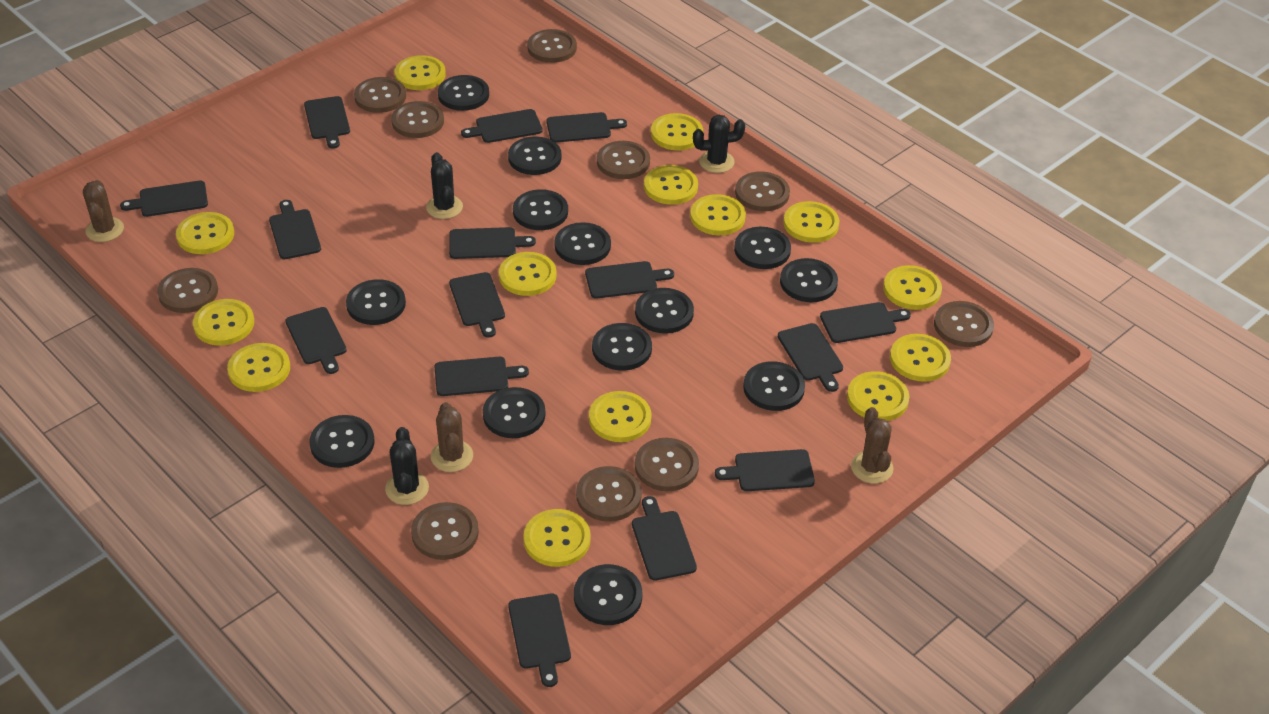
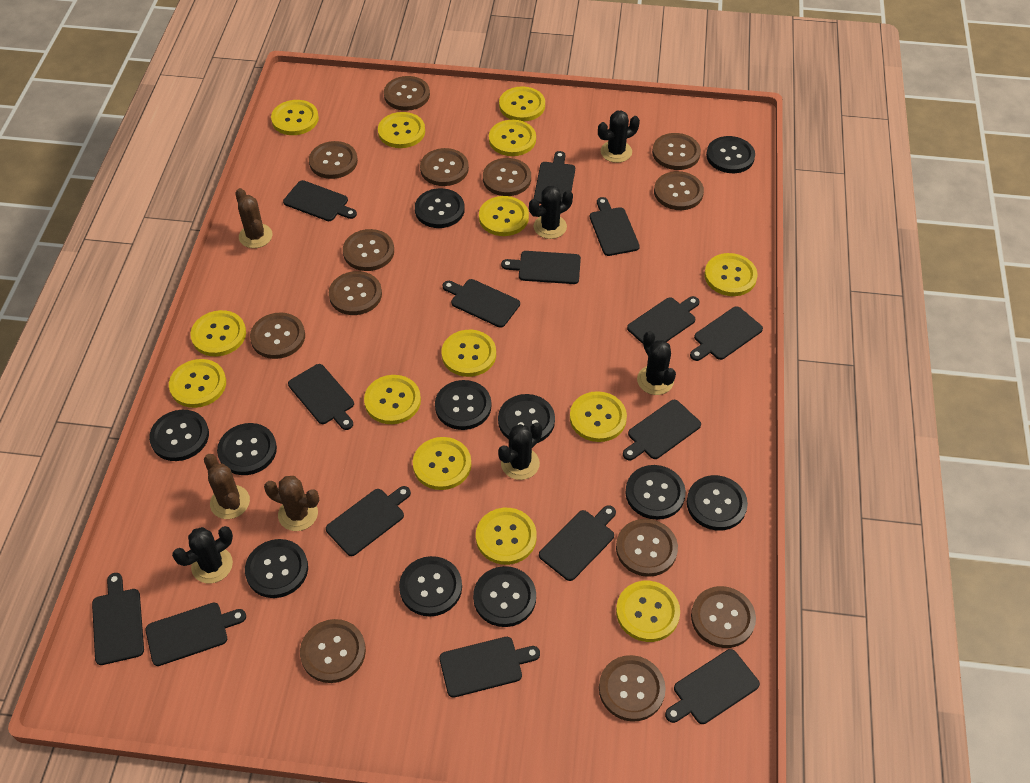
black button: [309,415,374,468] [346,279,406,325] [438,75,489,111] [483,387,545,438] [508,137,562,175] [513,189,568,230] [554,222,611,265] [574,564,642,625] [592,323,652,371] [635,288,694,334] [734,227,791,269] [743,361,805,411] [780,258,838,302] = 13 -> [149,410,209,461] [217,423,277,475] [245,539,308,598] [399,556,462,616] [415,188,465,228] [435,380,492,430] [473,566,536,627] [498,394,555,443] [626,465,686,520] [687,475,748,531] [706,136,755,173] = 11
black cactus: [385,427,429,505] [426,152,463,219] [693,115,745,173] = 3 -> [172,526,233,583] [498,423,542,480] [529,186,573,239] [598,110,640,163] [637,331,676,395] = 5
brown button: [157,268,218,313] [354,77,406,113] [391,101,444,138] [411,502,479,560] [527,29,577,63] [576,466,642,522] [597,141,650,179] [635,438,699,491] [735,172,790,211] [934,301,994,347] = 10 -> [250,312,305,359] [300,619,366,683] [309,141,358,179] [329,271,382,315] [343,229,394,271] [384,76,430,111] [420,148,469,186] [483,158,531,196] [599,655,666,722] [616,519,678,577] [652,133,701,170] [654,171,704,210] [691,586,756,648] = 13

